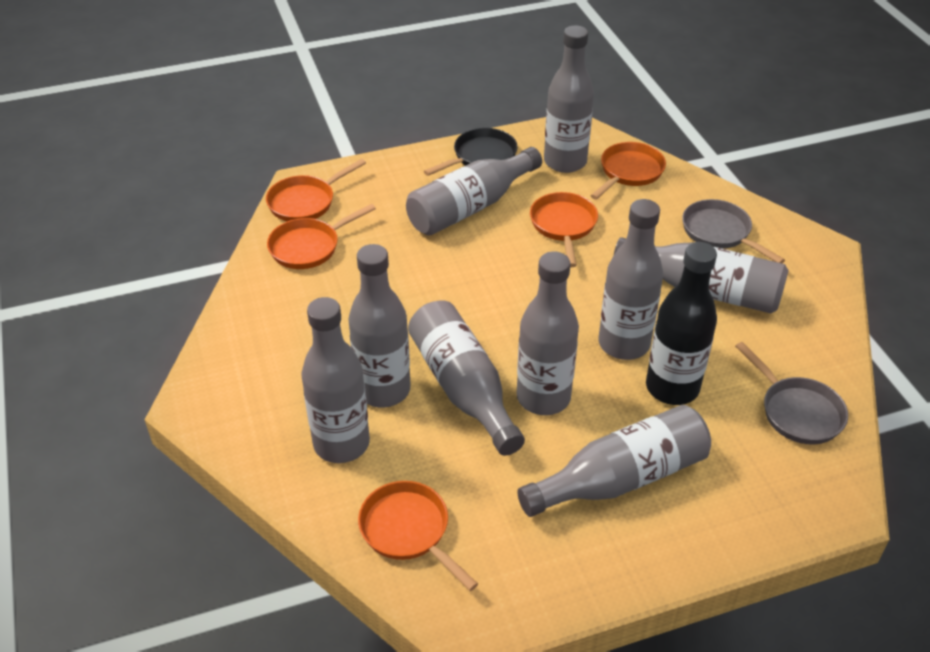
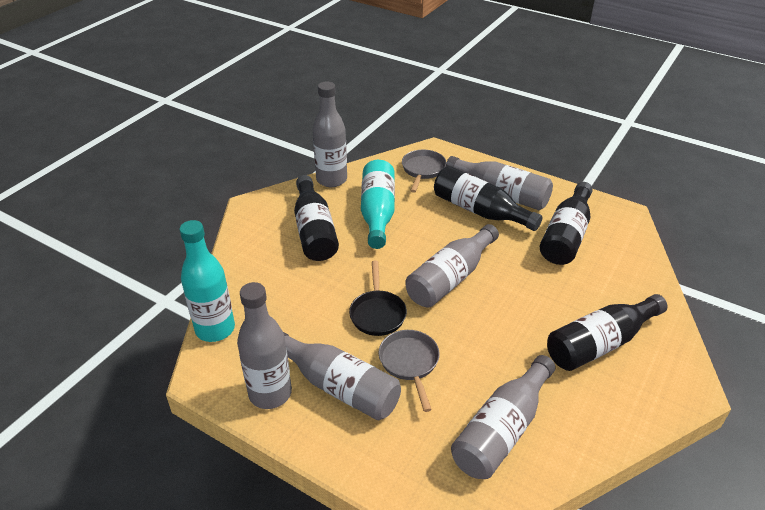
black bottle: [646,242,717,405] = 1 -> [294,175,339,261] [434,166,542,231] [540,182,593,265] [547,294,668,371] = 4
grey bottle: [302,297,370,463] [348,244,411,408] [406,147,542,236] [408,300,525,456] [517,251,579,415] [517,405,711,517] [544,25,594,173] [599,199,663,360] [614,237,789,314] = 9 -> [237,282,292,409] [283,332,401,420] [313,82,347,187] [405,224,499,308] [446,156,553,210] [451,355,556,479] = 6
orange pan: [266,159,366,221] [267,204,376,269] [358,481,478,591] [530,192,598,267] [590,142,666,200] = 5 -> none = 0
turquoise bottle: none = 0 -> [180,220,235,342] [361,160,395,249] = 2

